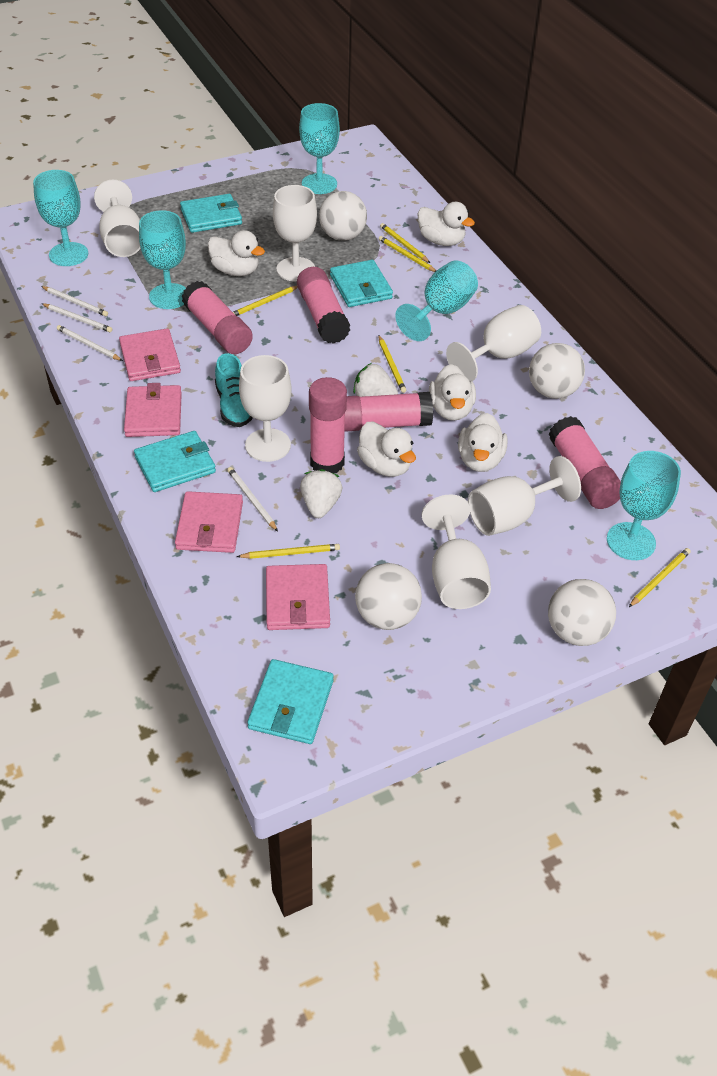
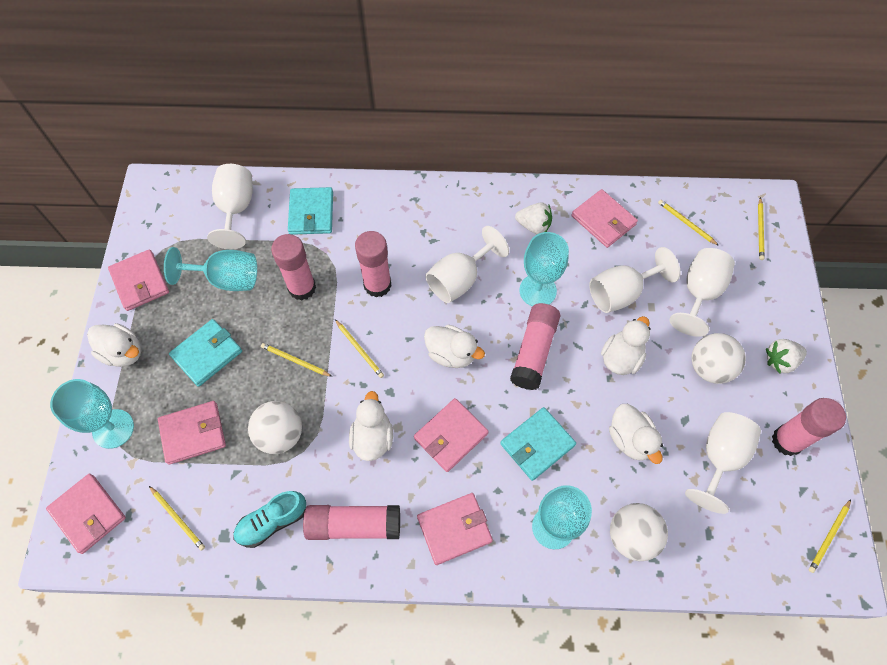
pink wallet: [119,329,181,381] [124,383,182,437] [175,491,243,553] [266,564,330,630] = 4 -> [46,474,126,554] [108,249,169,311] [158,401,226,465] [414,398,489,472] [417,493,493,565] [572,189,638,248] = 6
turquoise goblet: [33,170,88,266] [139,210,186,309] [299,103,340,194] [395,260,478,341] [607,451,681,560] = 5 -> [50,379,134,449] [164,247,257,291] [519,232,569,306] [532,485,592,549] = 4
turquoise wallet: [134,431,216,492] [180,194,242,233] [247,659,334,744] [330,260,393,307] = 4 -> [169,319,242,387] [288,187,333,235] [500,407,576,481] = 3
white ball: [319,191,367,241] [355,563,422,630] [529,343,585,399] [548,579,616,646] = 4 -> [248,401,302,454] [610,503,668,561] [692,333,746,384] = 3
white goblet: [94,180,140,257] [239,355,292,462] [273,185,317,282] [421,494,491,609] [446,305,541,381] [468,456,581,536] = 6 -> [207,164,253,249] [425,226,509,303] [589,247,680,313] [670,248,735,337] [685,412,761,514] = 5
white pencil: [41,286,108,316] [42,303,112,332] [57,325,123,361] [227,467,278,532] = 4 -> none = 0

